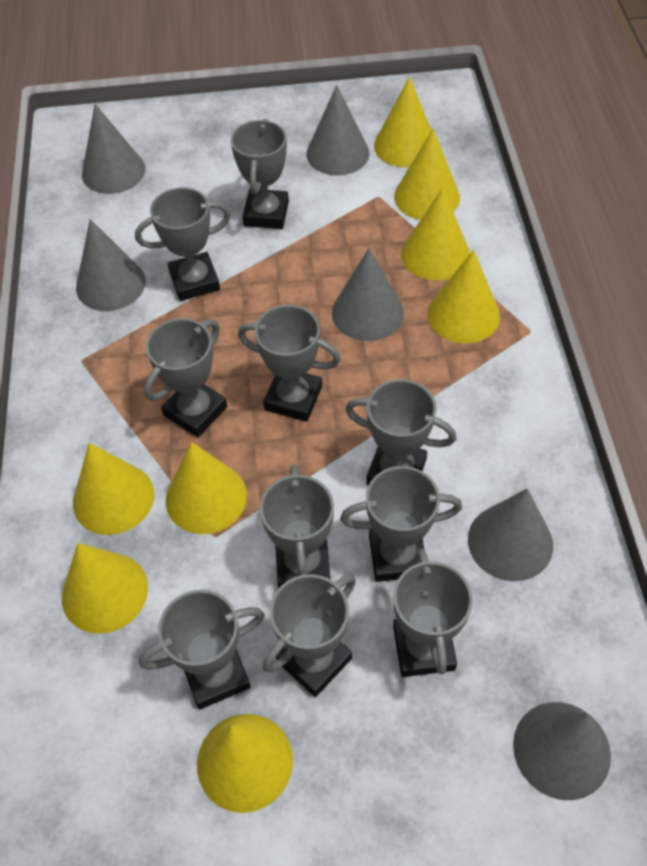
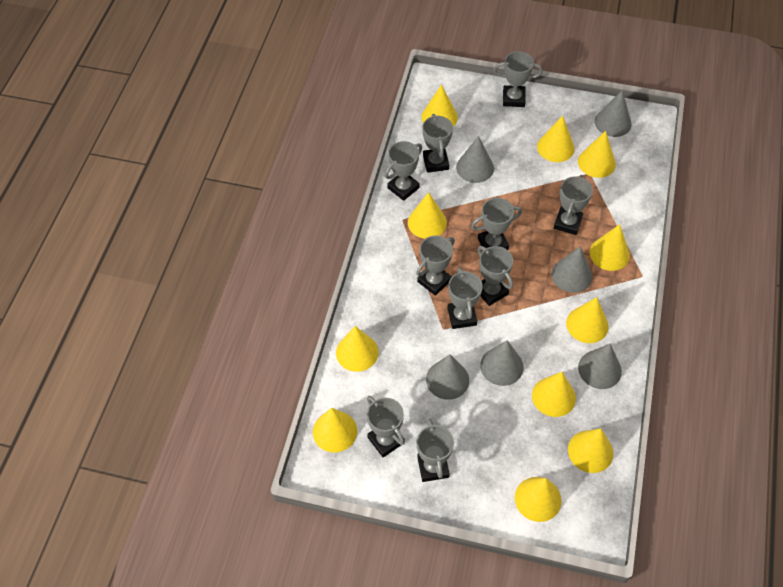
yellow cone: [62,543,148,634] [73,443,154,535] [166,442,247,534] [197,714,293,813] [374,77,432,167] [394,129,460,220] [401,188,470,281] [427,250,500,343] = 8 -> [313,408,357,453] [336,326,379,372] [408,192,447,239] [421,85,458,127] [515,477,562,522] [532,372,576,417] [537,115,574,162] [566,297,609,343] [568,428,613,473] [578,131,616,178] [590,224,630,271] = 11

